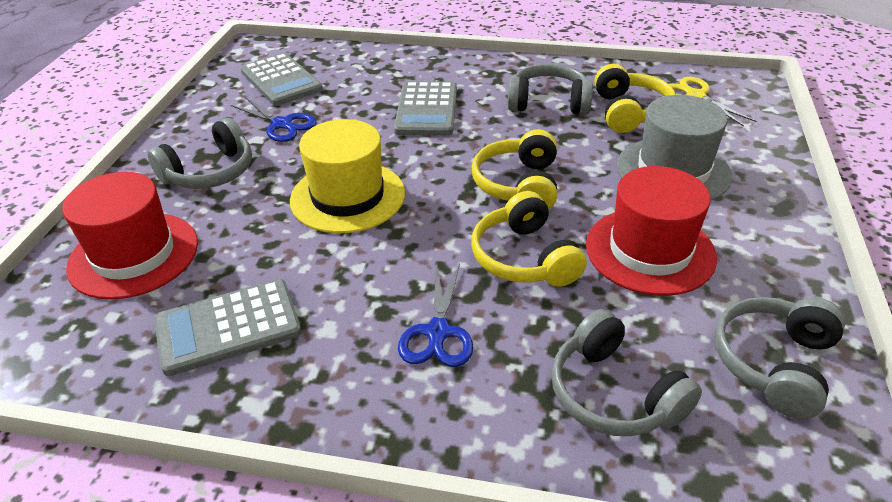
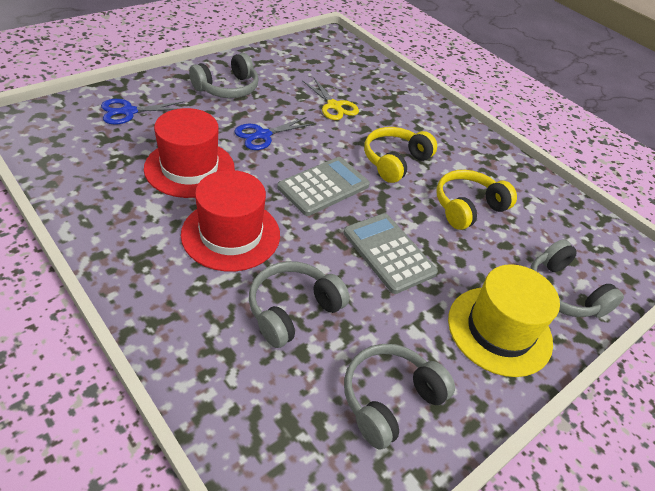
grey calculator: [154,279,301,376] [241,53,323,106] [394,81,457,136] = 3 -> [277,157,370,216] [343,213,438,294] = 2
grey hat: [617,95,732,200] = 1 -> none = 0
yellow headphones: [471,191,587,287] [472,129,557,210] [595,64,676,133] = 3 -> [364,127,437,183] [436,170,517,230] = 2

